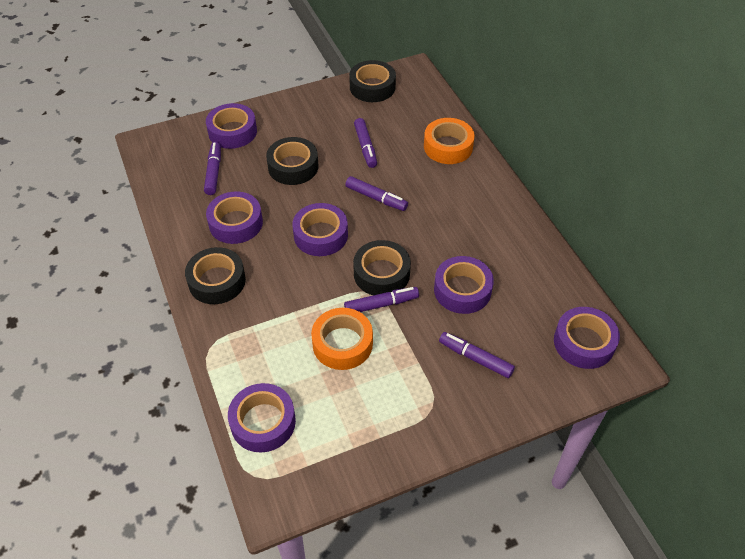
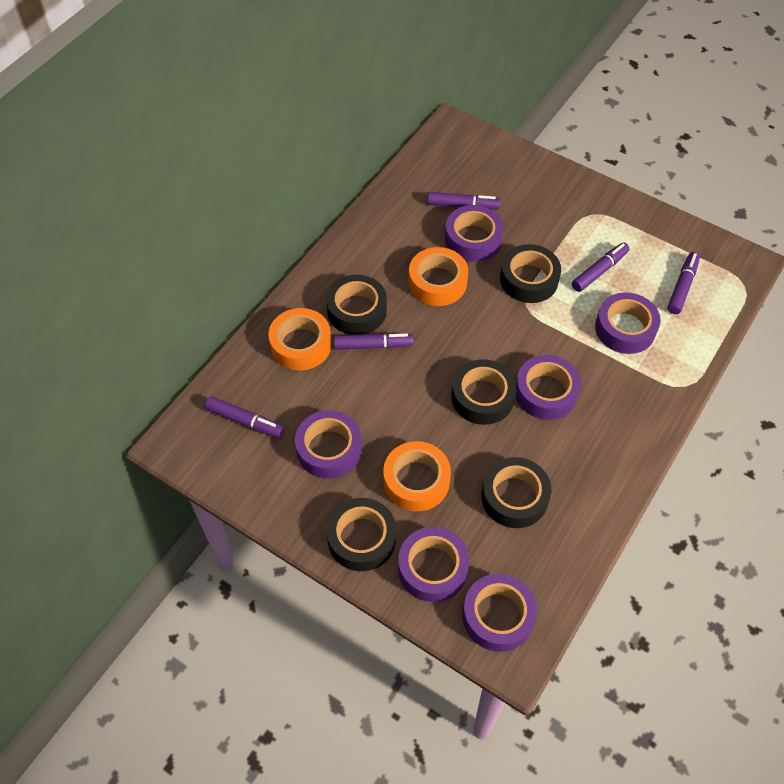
black tape: [185,247,246,304] [266,137,318,185] [349,60,396,102] [353,240,411,295] = 4 -> [326,275,387,335] [327,498,396,571] [451,359,517,425] [481,457,551,528] [500,244,561,303] = 5
orange tape: [311,308,373,370] [424,118,475,164] = 2 -> [268,308,332,370] [383,441,451,511] [409,247,468,306] = 3

